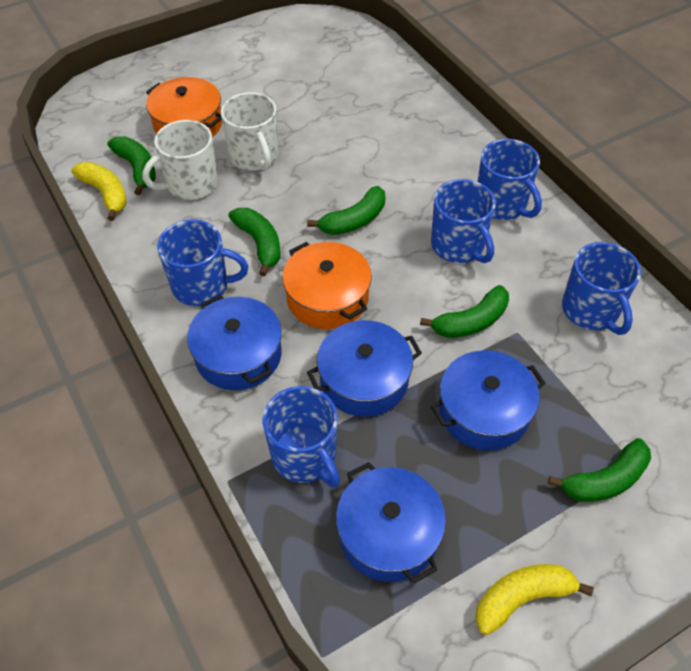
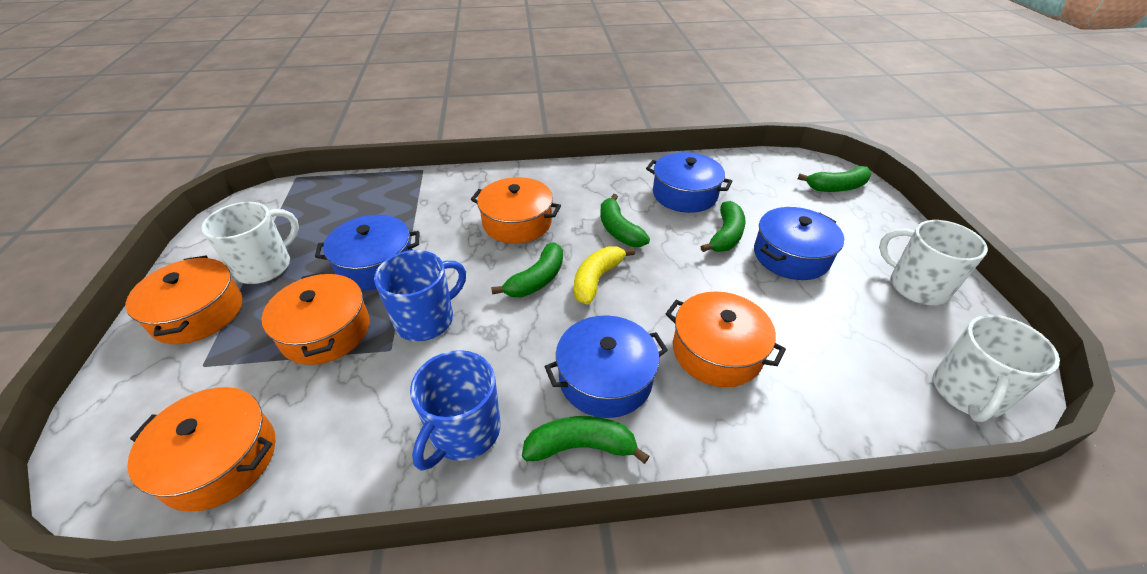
blue mug: [157,219,249,306] [263,386,340,488] [431,179,496,263] [478,139,542,220] [562,242,641,335] = 5 -> [374,250,466,341] [410,350,500,471] = 2
orange pot: [146,77,222,137] [282,242,372,329] = 2 -> [126,256,242,344] [127,387,276,512] [262,272,370,365] [471,177,561,244] [665,291,786,387] = 5
white mug: [143,120,218,200] [221,92,278,171] = 2 -> [201,202,299,284] [879,220,988,305] [933,315,1060,422] = 3
yellow banana: [71,162,127,221] [475,564,594,635] = 2 -> [574,246,635,305] = 1

